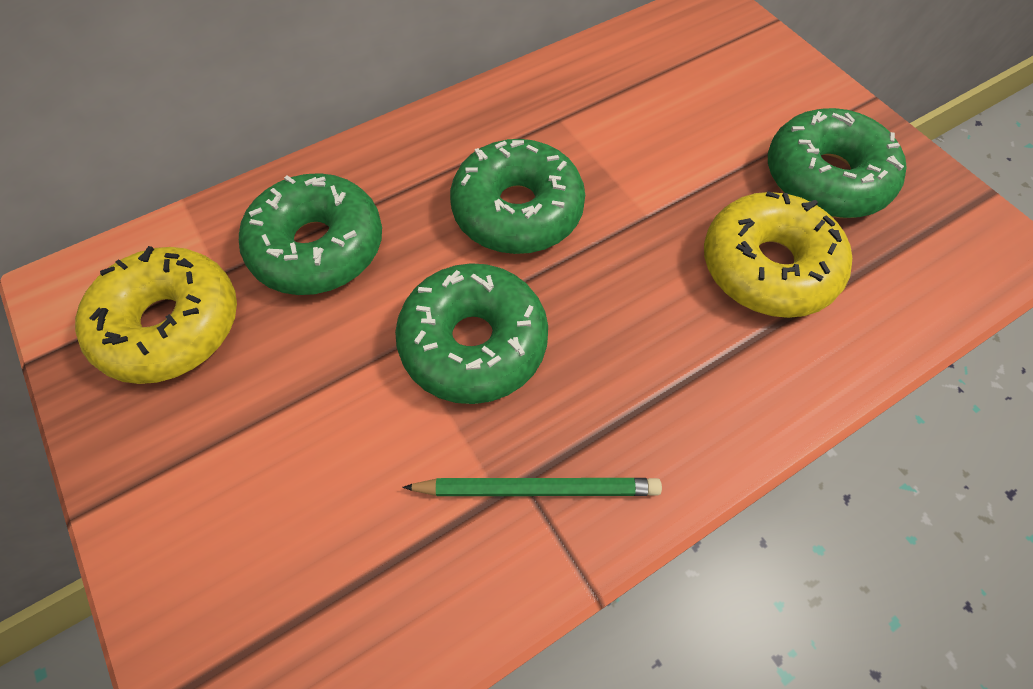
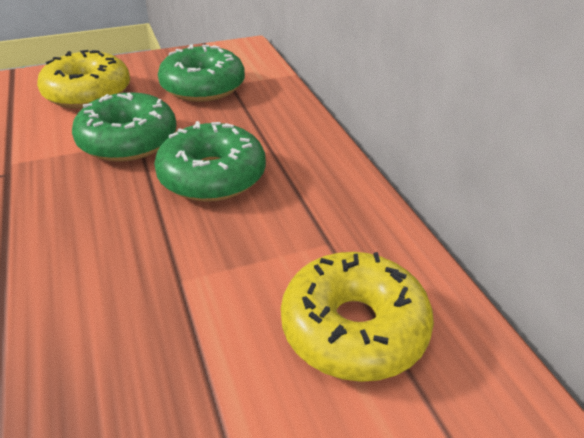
green donut: [239,173,382,295] [395,263,548,404] [450,139,585,254] [768,108,907,218] = 4 -> [72,92,177,162] [154,121,266,202] [158,44,245,102] = 3
green pencil: [402,478,662,496] = 1 -> none = 0

